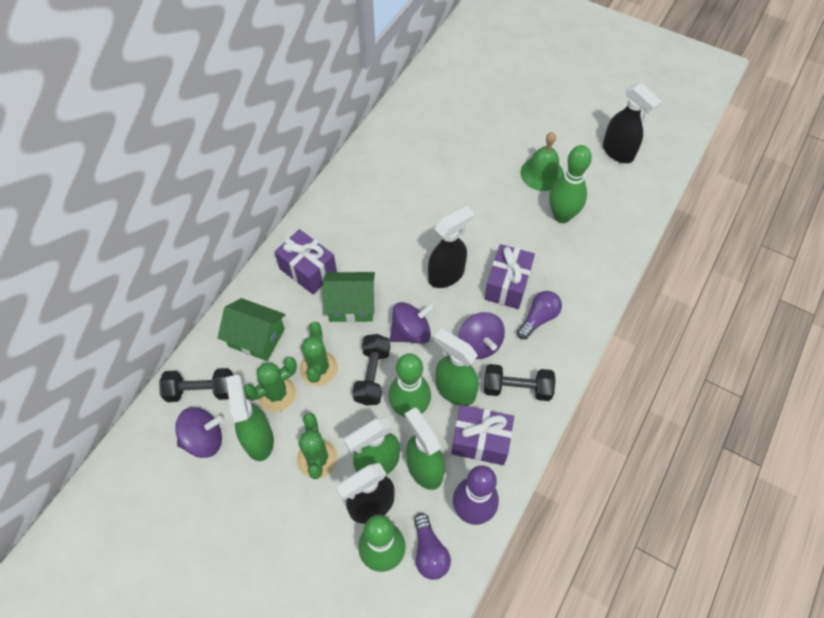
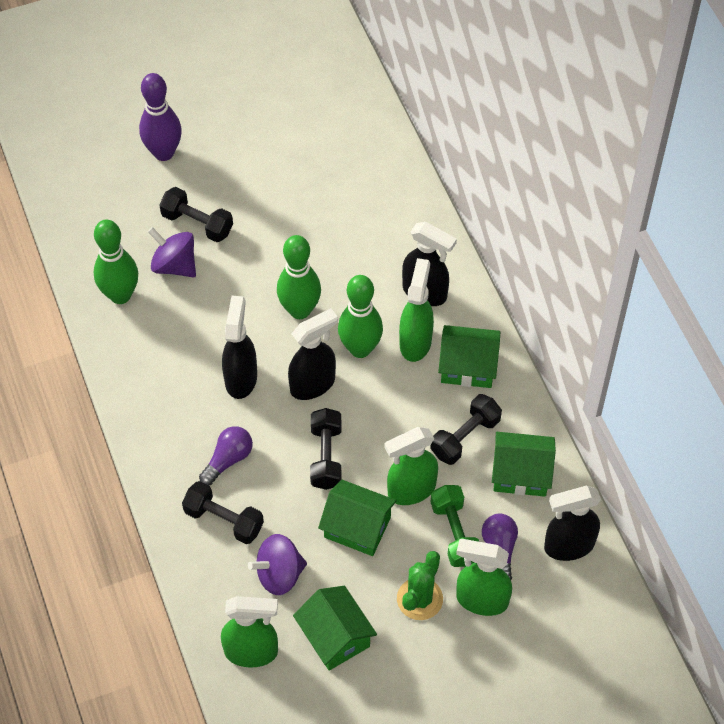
black dumbbell: [159,368,233,402] [352,334,390,406] [484,364,556,401] = 3 -> [159,187,233,242] [182,481,264,544] [310,408,341,490] [430,394,502,465] = 4
black spray bottle: [336,463,395,523] [428,206,474,288] [603,83,662,163] = 3 -> [222,296,257,399] [288,309,338,400] [402,222,457,306] [544,486,601,561] = 4
green bell: [521,132,564,191] = 1 -> none = 0
green cactus: [244,357,297,412] [297,413,338,479] [300,322,338,386] = 3 -> [397,551,443,620] = 1
green dumbbell: none = 0 -> [431,485,479,567] = 1
green house: [218,298,285,361] [323,272,375,323] = 2 -> [293,586,377,671] [318,480,396,556] [438,325,500,388] [492,432,556,497] = 4
purple gift: [274,229,337,294] [451,405,514,465] [484,244,535,309] = 3 -> none = 0
purple spinning top: [175,407,223,458] [390,302,435,344] [458,312,505,359] = 3 -> [148,227,196,278] [248,534,307,595] = 2

